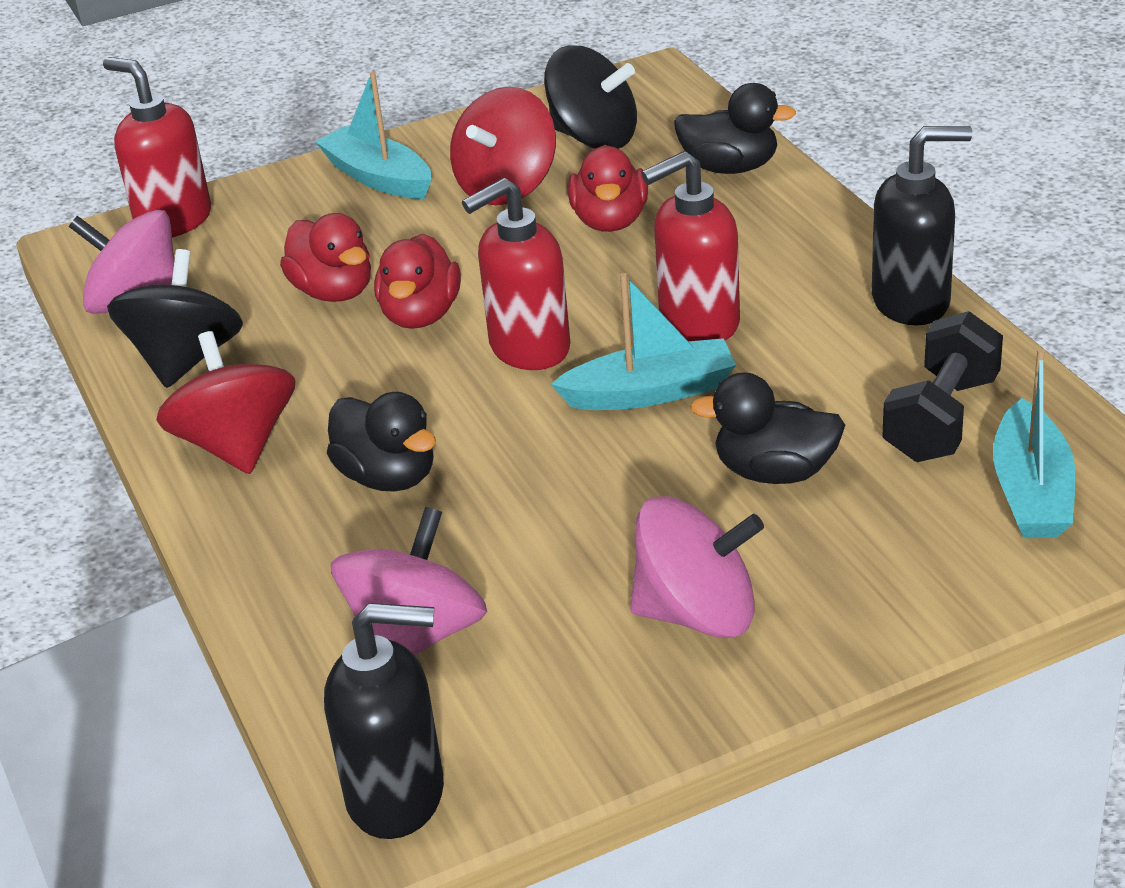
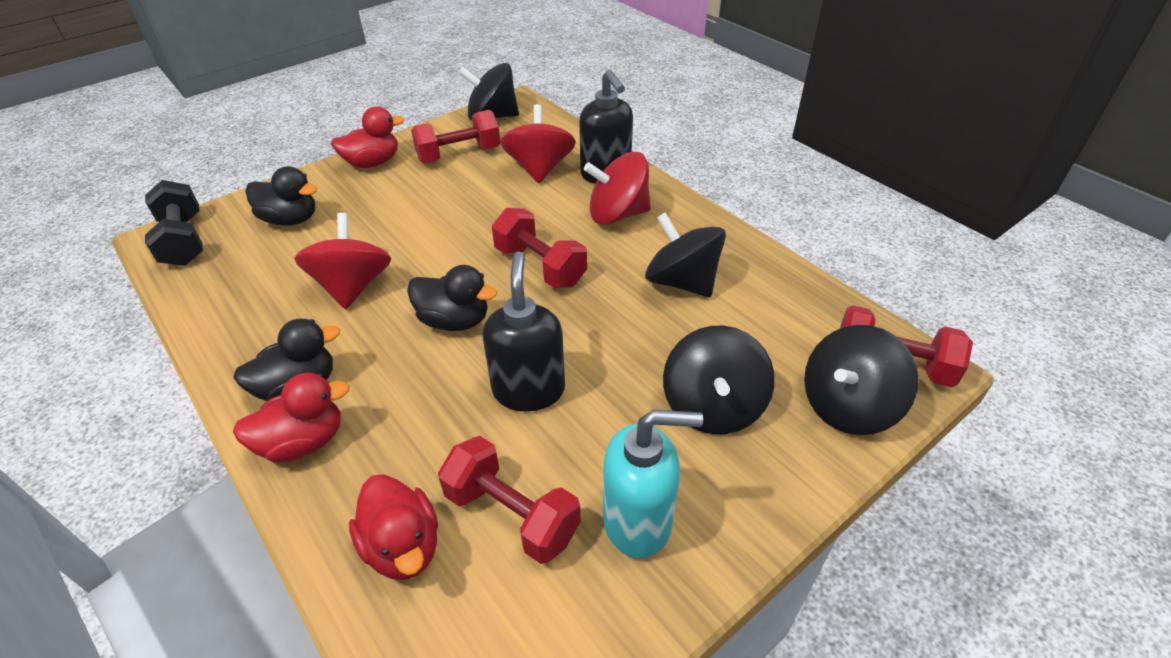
black spinning top: [107,249,243,388] [544,45,637,149] = 2 -> [459,63,519,121] [645,212,726,297] [663,325,775,434] [804,325,919,435] = 4
pink spinning top: [69,210,175,314] [331,507,487,655] [630,496,764,638] = 3 -> none = 0
red dumbbell: none = 0 -> [411,110,500,163] [438,436,581,564] [492,208,587,288] [840,305,973,387] = 4
red soap dispenser: [103,57,211,237] [462,178,570,370] [641,151,740,341] = 3 -> none = 0
red spinning top: [156,331,295,474] [450,87,556,205] = 2 -> [294,213,391,309] [501,104,576,183] [584,152,651,225] = 3
turquoise boat: [315,72,431,199] [551,273,736,410] [993,348,1076,538] = 3 -> none = 0
turquoise soap dispenser: none = 0 -> [603,410,703,558] = 1

